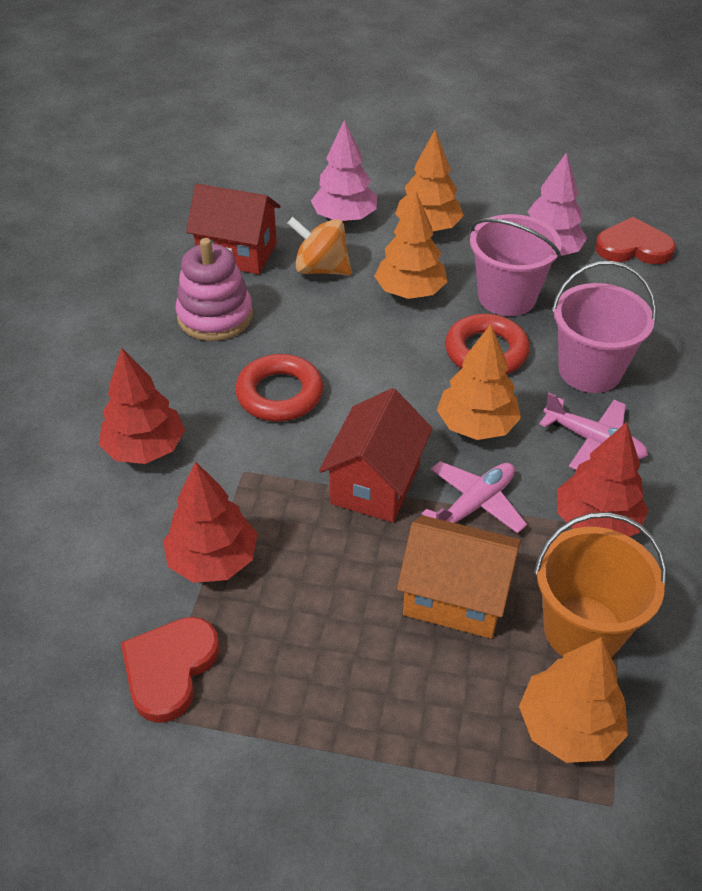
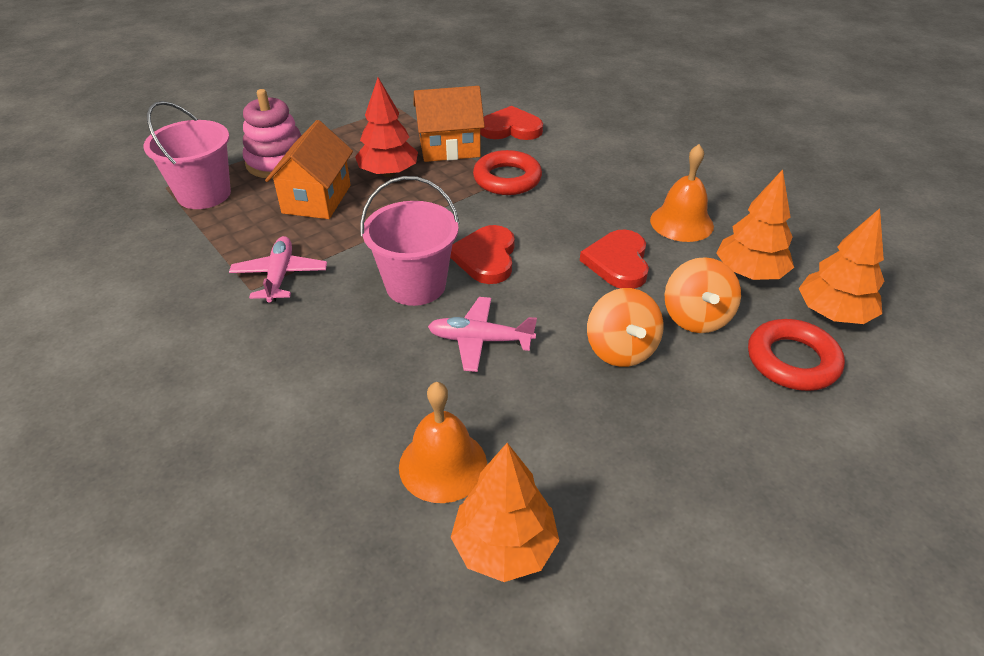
orange bell: none = 0 -> [399,382,487,503] [650,144,714,242] = 2
orange bucket: [534,512,667,657] = 1 -> none = 0
orange house: [397,515,521,639] = 1 -> [265,120,353,219] [413,86,485,162] = 2
orange spinning top: [287,217,352,275] = 1 -> [587,288,664,367] [664,257,741,333] = 2
orange tree: [374,192,447,299] [395,130,464,231] [437,324,521,440] [519,637,628,763] = 4 -> [451,443,559,582] [716,169,794,280] [798,208,884,324] = 3
pink tree: [311,120,377,223] [528,152,587,256] = 2 -> none = 0
red heart: [121,617,220,723] [595,217,676,264] = 2 -> [450,225,515,284] [480,106,543,140] [580,229,649,289] = 3
red house: [186,184,281,274] [319,388,433,522] = 2 -> none = 0
red tree: [99,348,185,464] [163,461,257,583] [557,422,649,536] = 3 -> [355,77,418,177] = 1

